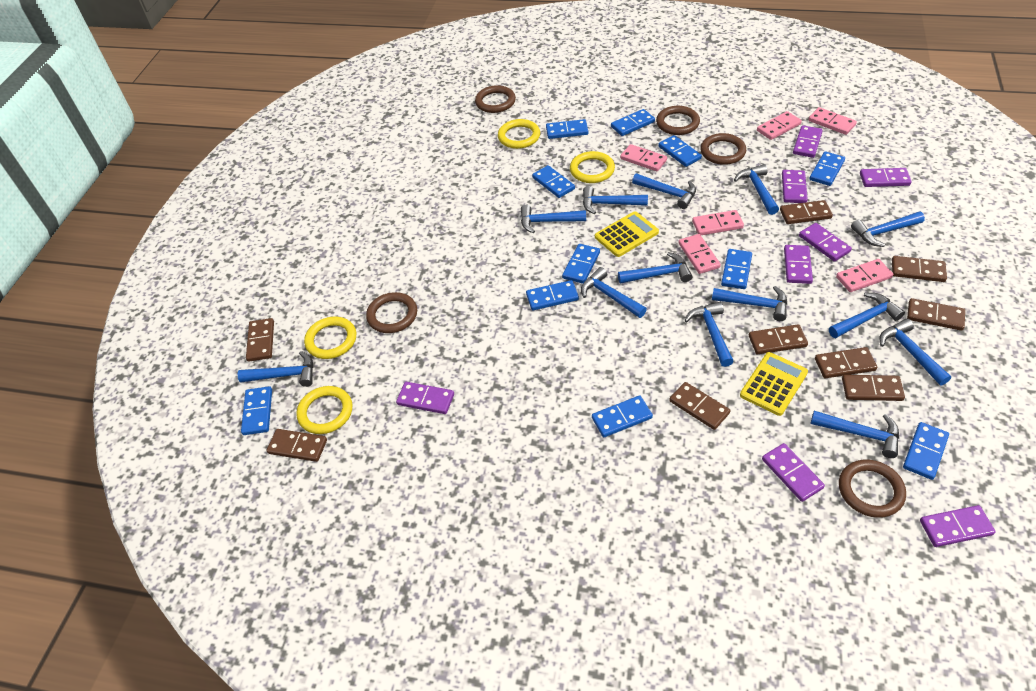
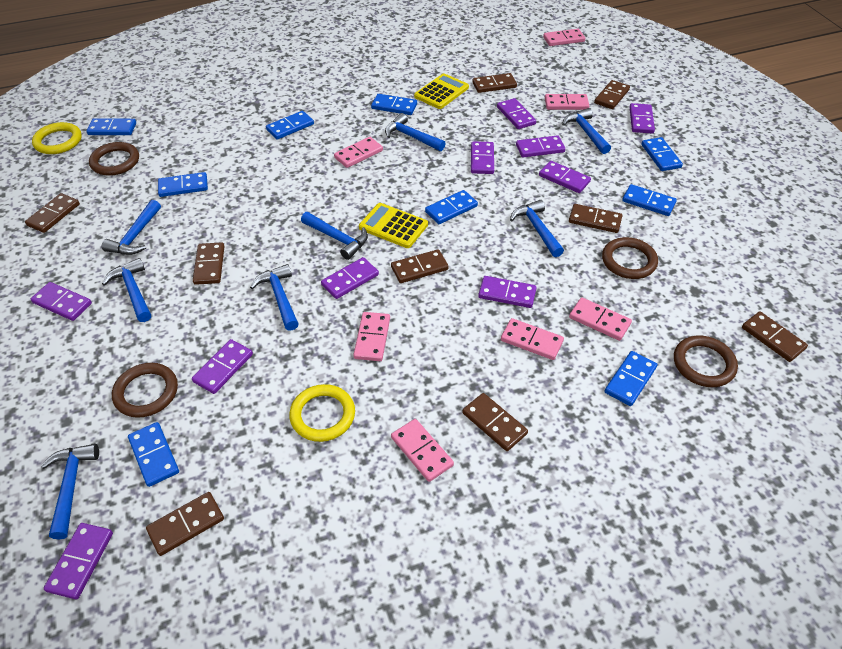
blue domino: [241,386,272,435] [526,280,579,310] [532,165,575,198] [546,119,588,139] [562,244,600,284] [592,395,653,437] [611,109,655,136] [658,135,702,167] [721,249,752,289] [809,152,845,186] [903,422,949,480] = 11 -> [87,118,136,135] [128,422,179,487] [158,172,208,197] [266,111,314,140] [371,94,417,115] [425,190,478,224] [605,351,657,406] [622,184,677,216] [642,137,683,171] = 9
blue hammer: [238,351,313,387] [521,205,586,233] [581,267,647,318] [583,186,648,215] [618,252,692,284] [632,173,696,209] [684,302,734,367] [712,286,787,321] [734,164,779,215] [811,411,899,458] [829,293,905,338] [851,212,925,247] [879,318,951,386] = 13 -> [41,444,99,540] [102,200,161,255] [102,258,151,322] [250,264,299,331] [301,212,368,260] [385,113,446,151] [510,200,564,257] [562,108,611,154] = 8
brown ring: [366,292,417,333] [475,85,516,113] [656,106,700,135] [700,133,746,165] [839,459,906,518] = 5 -> [89,142,139,176] [112,363,178,418] [602,237,658,279] [674,336,738,387] = 4
pink domino: [620,144,667,171] [678,234,721,274] [692,210,744,235] [757,111,802,140] [808,107,857,135] [836,259,893,292] = 6 -> [334,137,383,168] [353,312,390,361] [391,419,454,482] [501,318,564,360] [543,29,585,46] [545,94,589,110] [569,297,632,341] = 7
purple domino: [396,382,454,414] [762,443,825,502] [782,170,808,203] [784,245,813,284] [793,125,823,158] [799,223,852,262] [860,168,912,187] [920,505,996,547] = 8 -> [31,282,92,321] [44,523,113,599] [192,339,253,394] [321,257,379,299] [471,141,494,174] [478,276,537,308] [497,98,536,129] [516,135,565,157] [539,161,591,193] [630,103,655,134] = 10
yellow ring: [296,386,353,434] [304,317,356,359] [498,119,540,149] [570,151,615,183] = 4 -> [32,122,82,154] [289,384,355,442] = 2

